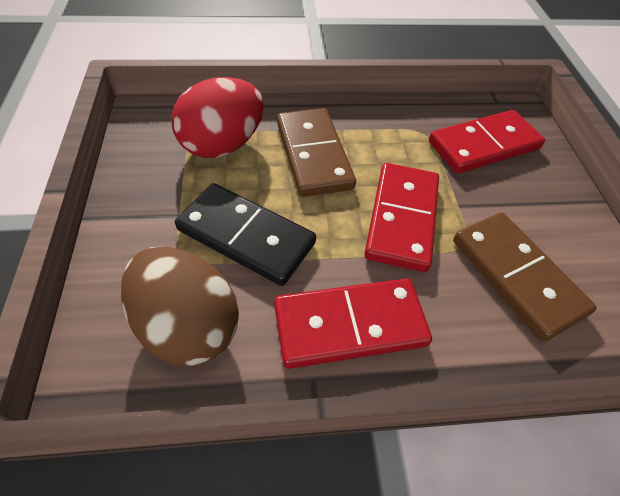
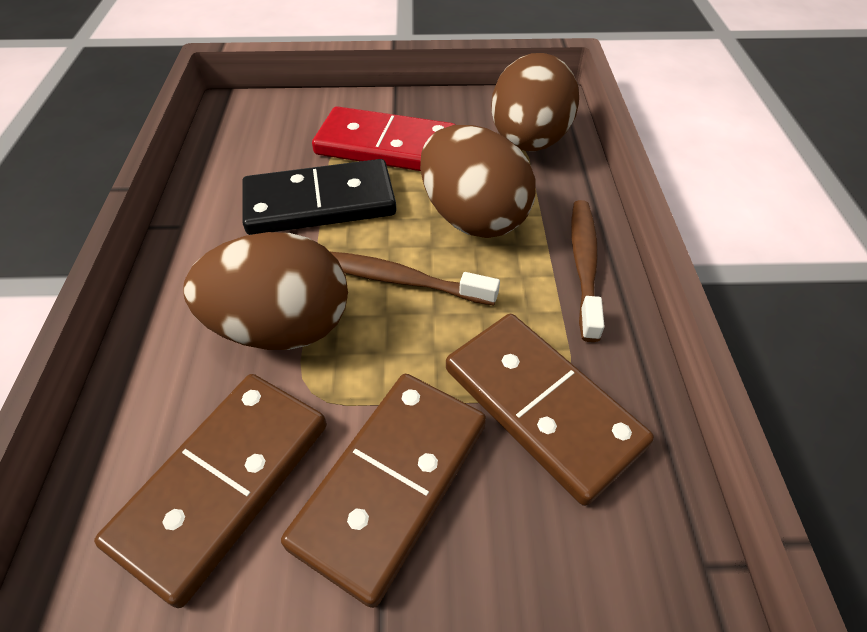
brown domino: [277,108,356,197] [453,212,597,342] = 2 -> [94,374,327,608] [281,374,486,608] [446,314,654,506] = 3
brown egg: [121,247,239,366] = 1 -> [183,232,348,350] [420,125,536,238] [491,53,579,151] = 3
brown toothbrush: none = 0 -> [331,252,500,306] [571,200,605,342] = 2
red domino: [274,278,432,369] [364,163,439,272] [429,110,545,174] = 3 -> [312,106,456,171] = 1
red egg: [171,77,264,158] = 1 -> none = 0

